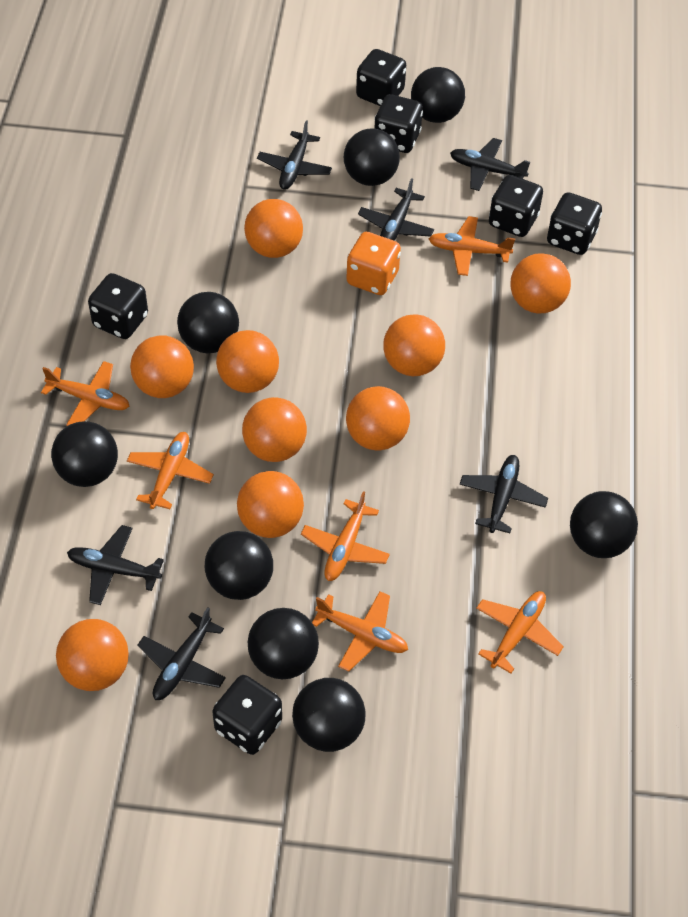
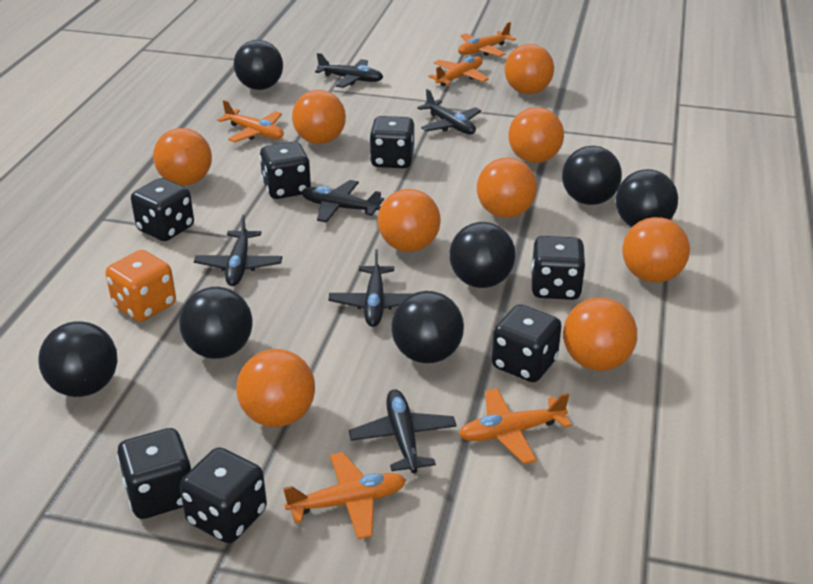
black ball: [51,421,118,487] [177,292,239,353] [205,531,273,600] [248,608,319,679] [292,678,366,752] [344,129,400,186] [411,67,465,123] [570,491,638,558] = 8 -> [39,321,118,397] [179,287,253,359] [234,40,283,90] [391,291,464,363] [449,222,516,288] [562,146,622,205] [616,169,678,227] = 7
black dice: [88,273,148,339] [212,675,282,755] [356,49,406,106] [374,94,423,153] [489,175,543,237] [547,192,602,255] = 6 -> [117,428,191,519] [131,178,194,241] [180,447,267,543] [259,141,311,199] [369,116,415,168] [492,304,562,382] [531,236,586,300] = 7
orange plane: [41,361,129,426] [127,432,214,509] [301,491,390,581] [312,591,408,671] [429,216,515,276] [476,591,564,674] = 6 -> [217,100,284,142] [283,452,406,539] [428,56,489,86] [458,22,516,56] [459,388,572,464] = 5

